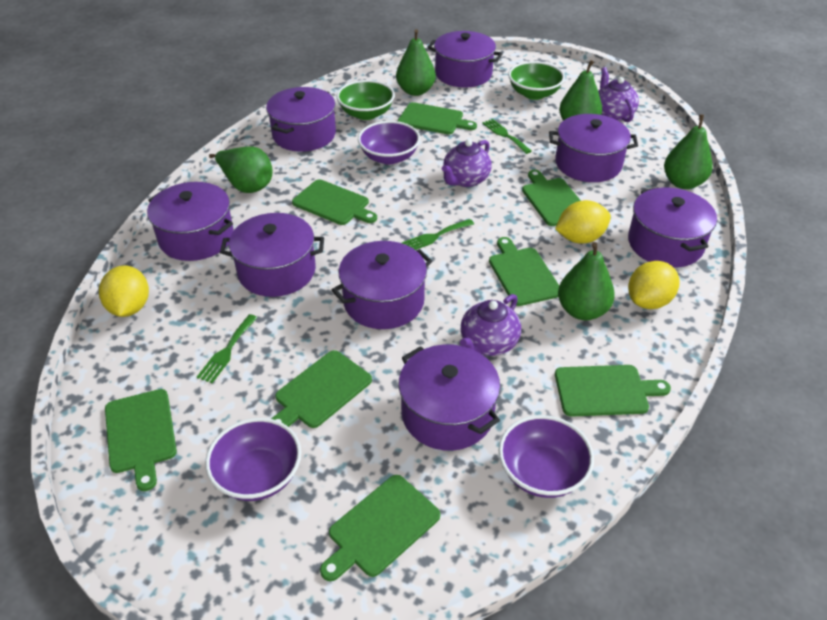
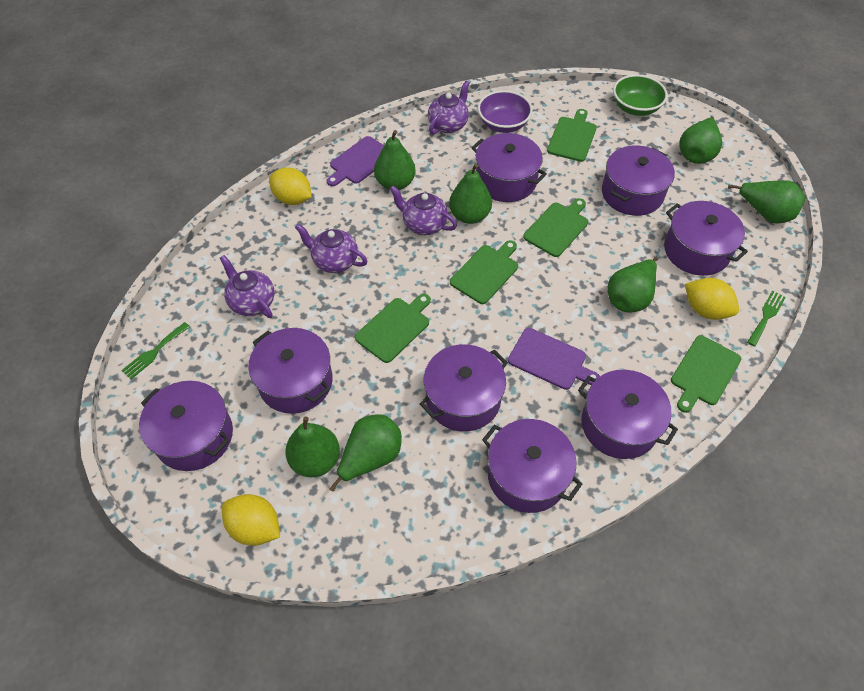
green bowl: [336,80,395,120] [508,61,565,100] = 2 -> [613,75,668,116] = 1
green cutting board: [105,389,177,491] [271,350,372,428] [292,179,377,225] [320,475,440,581] [398,102,477,134] [489,237,559,306] [522,170,581,226] [555,365,671,417] = 8 -> [355,294,431,363] [450,240,518,304] [523,198,588,257] [547,109,597,162] [671,335,741,413] = 5
green fork: [197,314,257,383] [402,219,474,250] [482,119,532,154] = 3 -> [121,322,190,379] [747,291,786,347] = 2
green pear: [209,146,273,193] [396,29,436,96] [558,242,615,320] [559,60,602,121] [664,114,713,189] = 5 -> [285,416,340,477] [329,414,402,492] [374,130,416,190] [449,164,492,224] [608,257,658,312] [679,116,722,164] [728,180,805,224] = 7
purple bowl: [205,418,301,501] [358,121,420,164] [499,415,594,498] = 3 -> [478,90,533,133] = 1
purple cutting board: none = 0 -> [327,136,384,187] [508,328,600,390] = 2
purple teapot: [442,139,492,187] [460,294,521,356] [598,67,639,122] = 3 -> [220,255,275,318] [295,224,368,273] [390,186,457,235] [428,81,470,135] = 4

